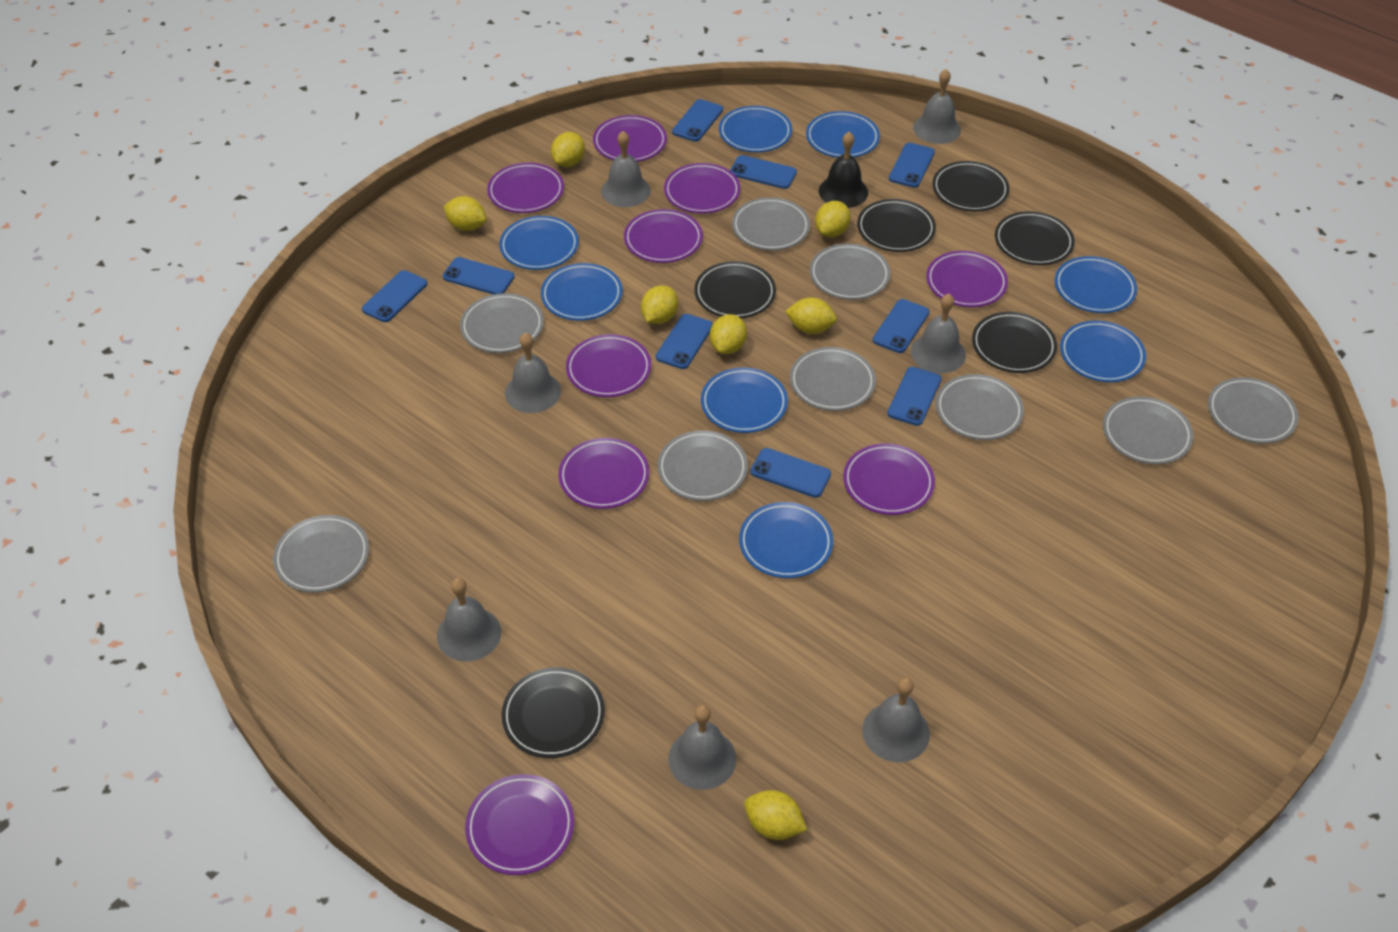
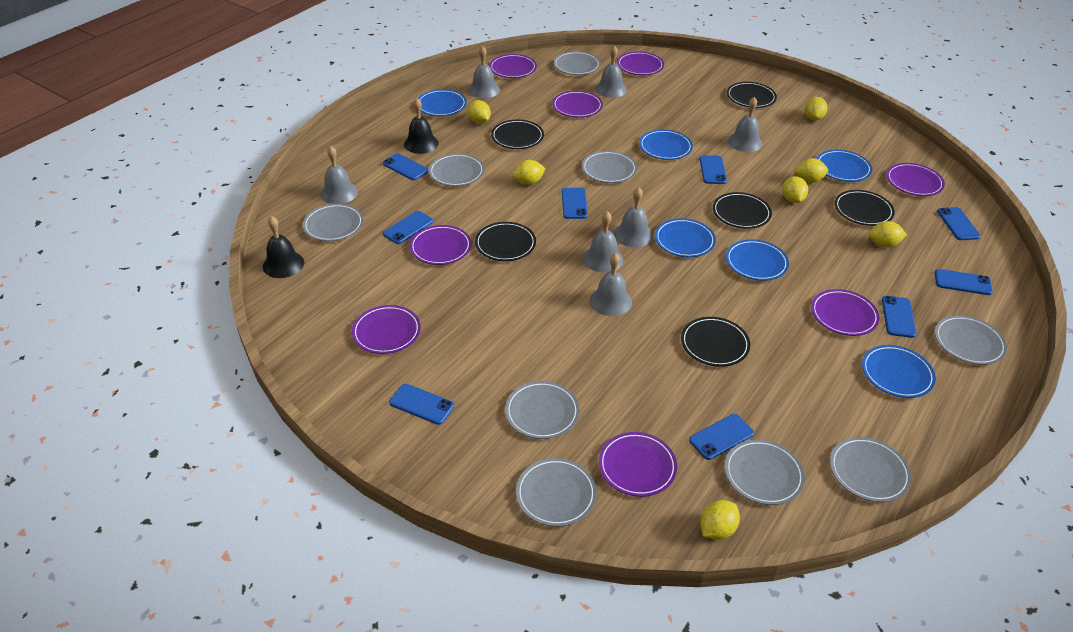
black bell: [819,132,868,208] = 1 -> [263,216,304,278] [404,98,439,154] = 2
blue plate: [499,216,579,270] [541,263,623,321] [701,367,788,433] [719,106,792,152] [739,502,833,578] [806,111,880,158] [1055,256,1137,313] [1060,320,1146,382] = 8 -> [418,89,467,116] [639,129,693,160] [655,218,716,257] [726,239,789,281] [817,150,872,182] [862,345,936,398] = 6
purple plate: [465,774,574,875] [487,163,564,213] [559,438,649,509] [566,334,651,397] [593,115,667,162] [624,209,703,263] [664,163,740,214] [843,443,935,515] [926,251,1008,307] = 9 -> [352,305,421,354] [410,225,471,265] [489,54,537,78] [553,91,603,118] [599,432,677,497] [617,52,664,75] [811,289,880,336] [886,163,945,196] = 8

